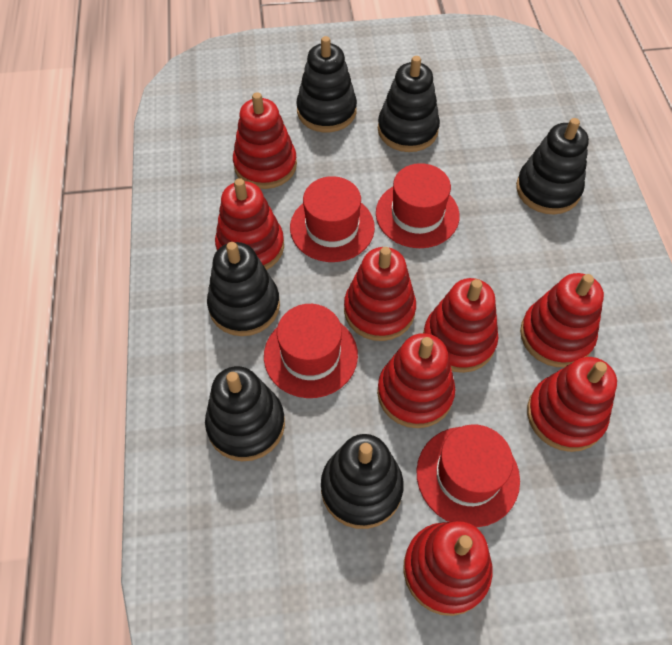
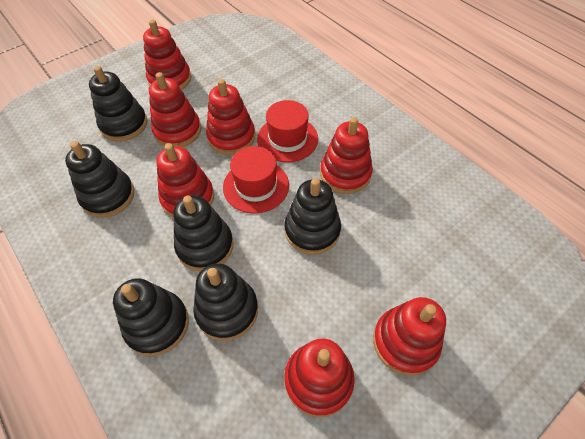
red hat: [264,304,358,398] [290,176,375,262] [376,163,460,248] [416,424,520,528] = 4 -> [223,146,289,214] [257,100,318,162] = 2
red stacking toy: [215,178,284,270] [233,92,297,189] [344,247,416,341] [377,333,455,428] [404,521,493,616] [423,278,498,373] [520,273,604,367] [527,357,617,452] = 8 -> [143,20,192,90] [149,72,201,147] [156,143,214,218] [206,79,255,155] [285,339,355,417] [320,117,373,194] [373,297,446,376] = 7

